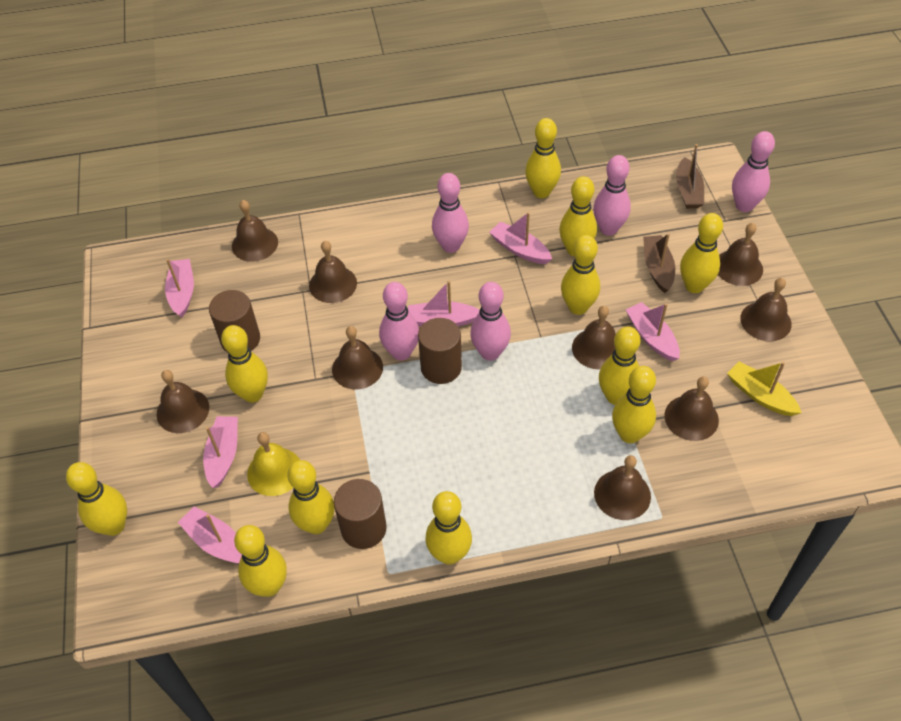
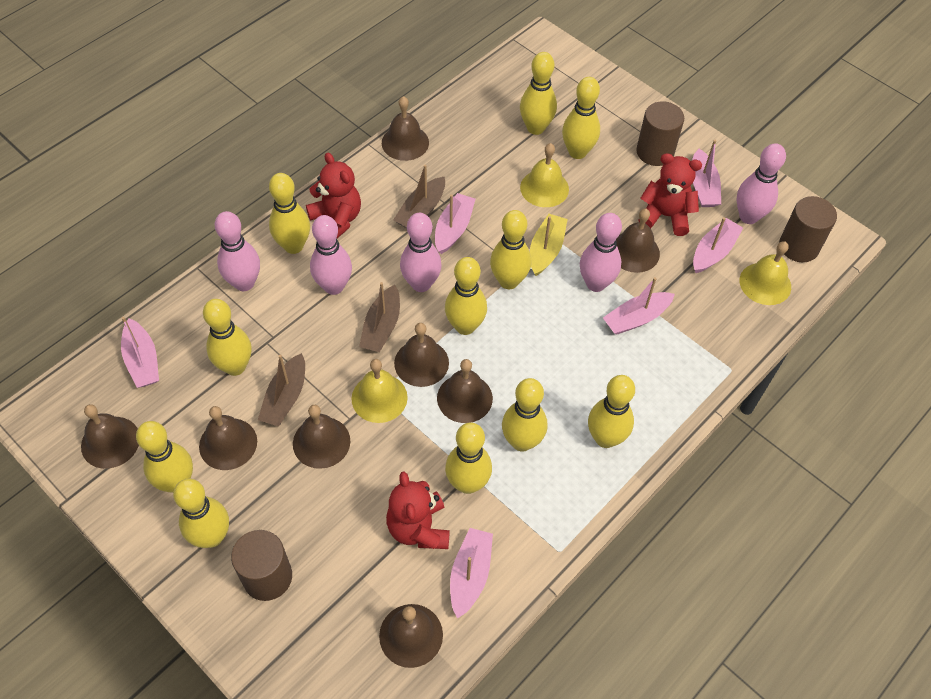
brown bell: [156,370,209,433] [232,200,278,262] [309,241,357,303] [332,326,383,390] [572,306,616,369] [594,455,651,520] [664,376,719,441] [718,223,763,286] [740,278,792,341] = 9 -> [81,404,139,469] [199,406,257,470] [293,405,351,469] [379,604,443,668] [382,96,429,161] [394,323,449,387] [437,359,493,423] [616,209,660,273] = 8
brown boat: [643,233,675,293] [676,144,704,209] = 2 -> [258,353,305,427] [359,282,400,352] [393,164,445,228] = 3
red teddy bear: none = 0 -> [306,152,361,238] [386,472,450,549] [639,153,702,236] = 3
yellow bell: [247,432,300,496] = 1 -> [352,359,408,423] [520,143,569,207] [740,241,791,305] = 3

